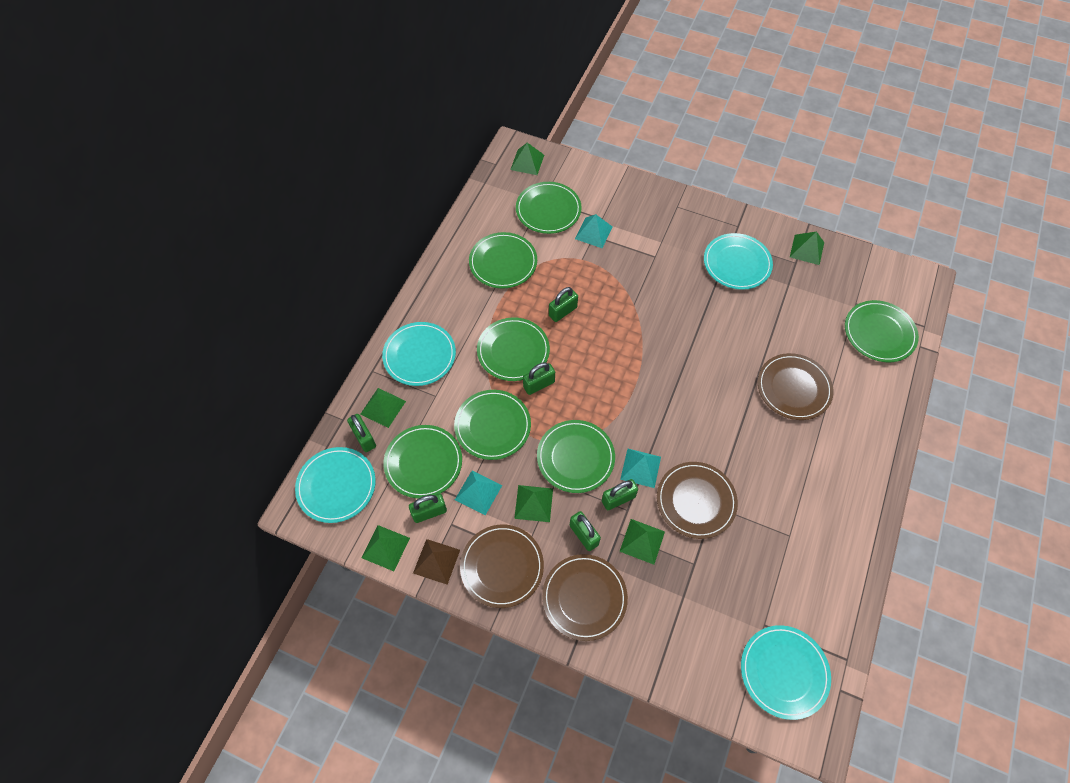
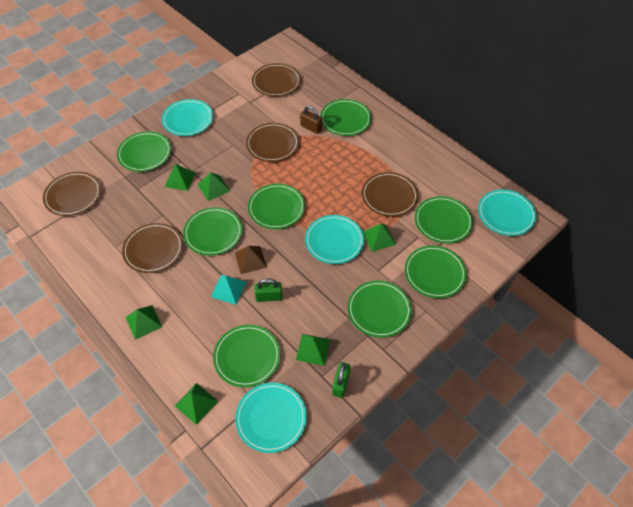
brown padlock: none = 0 -> [300,106,322,134] = 1
brown plate: [460,525,544,608] [542,554,628,641] [657,462,738,539] [758,353,834,420] = 4 -> [43,172,101,216] [122,223,183,273] [246,123,299,162] [252,63,301,97] [362,172,418,217] = 5
green padlock: [347,414,376,452] [409,493,447,523] [523,362,555,395] [549,287,578,322] [570,511,601,551] [602,479,638,510] = 6 -> [254,278,283,302] [332,362,351,398] = 2
green plate: [383,425,462,498] [454,390,531,460] [469,232,537,289] [477,317,550,381] [516,182,582,234] [537,420,615,493] [845,300,919,362] = 7 -> [117,131,171,172] [183,207,242,256] [213,325,281,387] [248,184,305,229] [320,99,372,136] [348,281,412,338] [405,246,467,298] [415,196,473,243] = 8
turquoise pyramid: [455,471,502,515] [575,214,612,248] [620,449,661,488] = 3 -> [211,275,246,305] = 1

